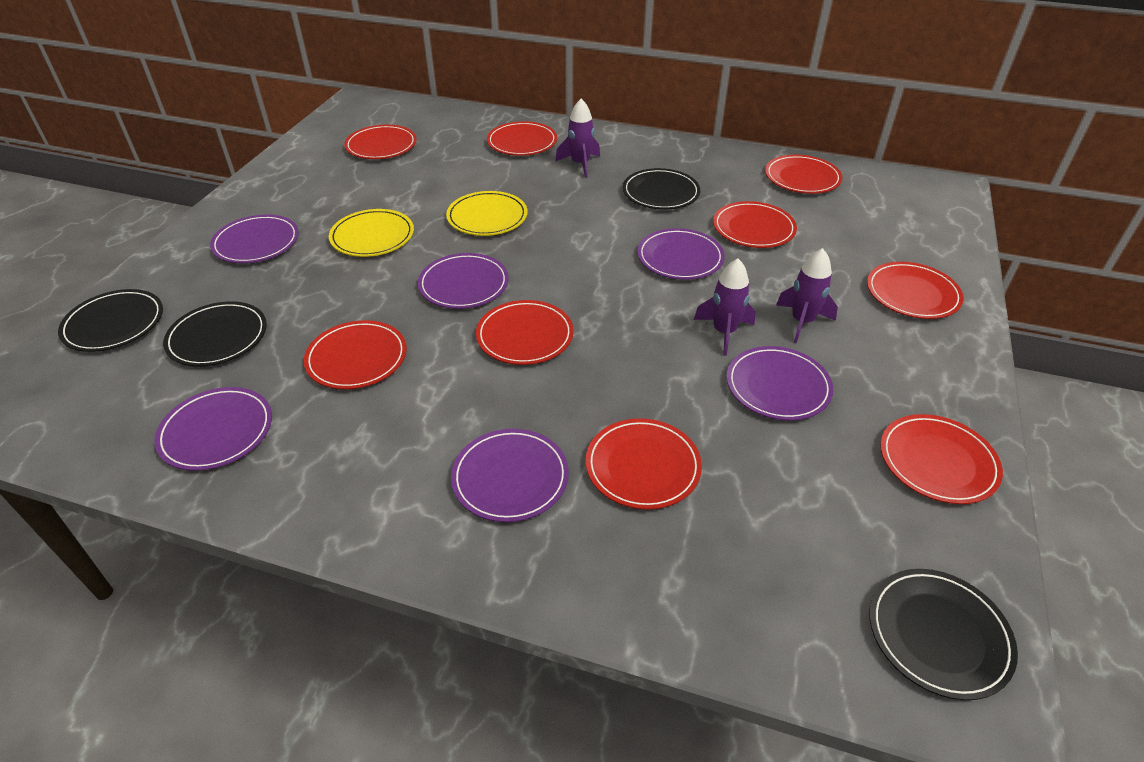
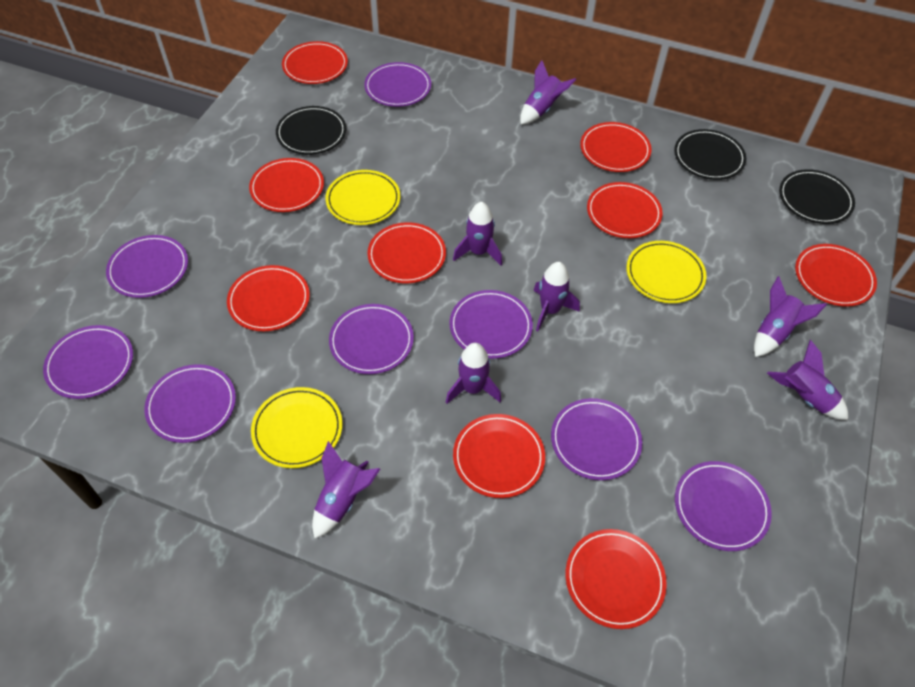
black plate: [58,289,163,352] [163,301,267,367] [623,168,700,210] [869,569,1018,700] = 4 -> [276,106,346,155] [674,129,746,180] [779,169,855,224] = 3
purple plate: [154,387,272,471] [210,215,299,263] [418,253,509,309] [451,429,569,522] [637,228,725,280] [727,346,833,421] = 6 -> [43,325,133,399] [106,235,188,298] [144,364,236,443] [329,304,414,374] [364,62,431,107] [449,290,533,359] [551,398,642,480] [675,461,772,551] = 8
purple rocket: [555,99,600,178] [694,258,756,356] [776,248,838,343] = 3 -> [312,441,380,539] [446,343,501,404] [453,202,502,266] [520,60,577,125] [533,262,580,331] [754,276,827,357] [767,340,848,420] = 7
yellow plate: [329,209,414,257] [446,191,527,236] = 2 -> [251,387,342,468] [325,170,400,225] [626,241,707,303] = 3

